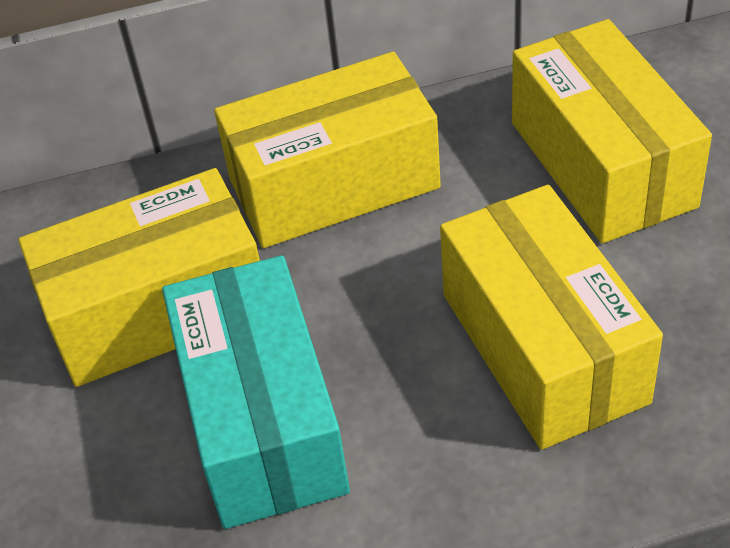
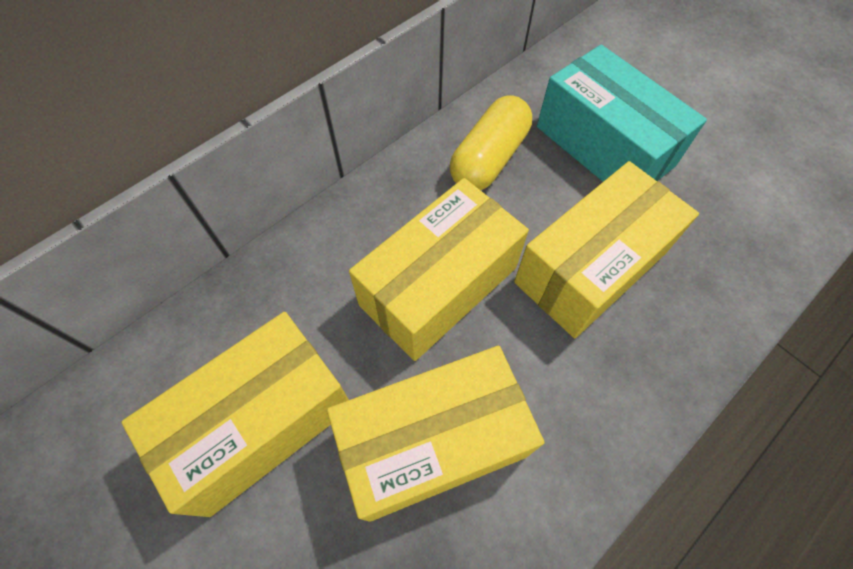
yellow capsule: none = 0 -> [450,95,532,190] = 1

